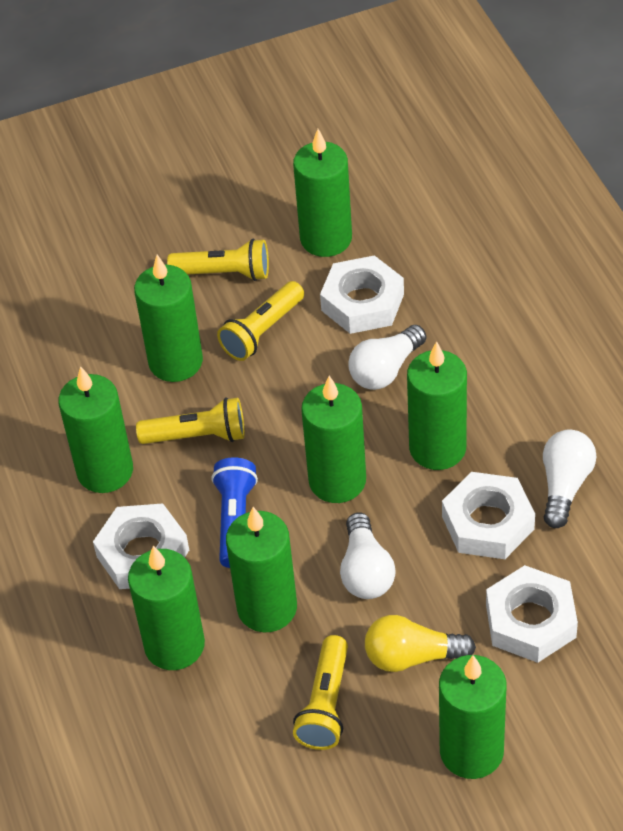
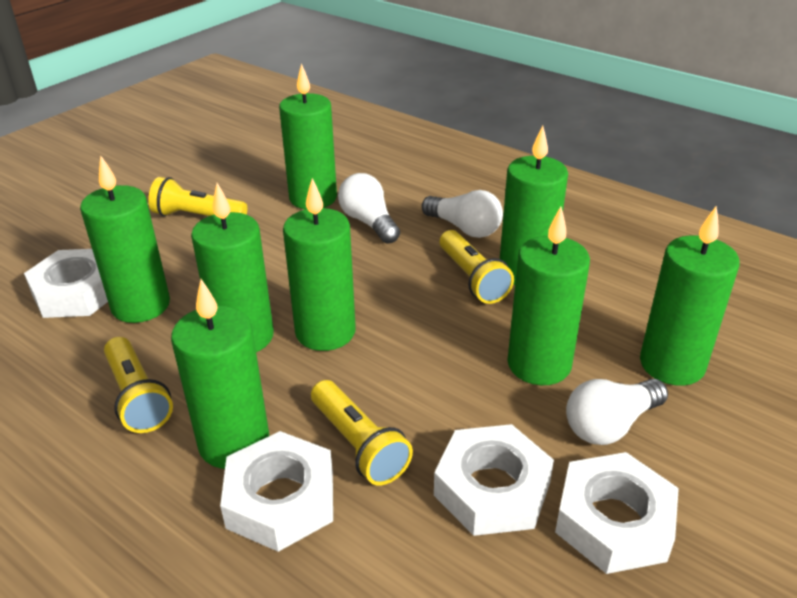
blue flashlight: [211,457,258,568] = 1 -> none = 0
yellow light bulb: [365,615,476,672] = 1 -> none = 0

